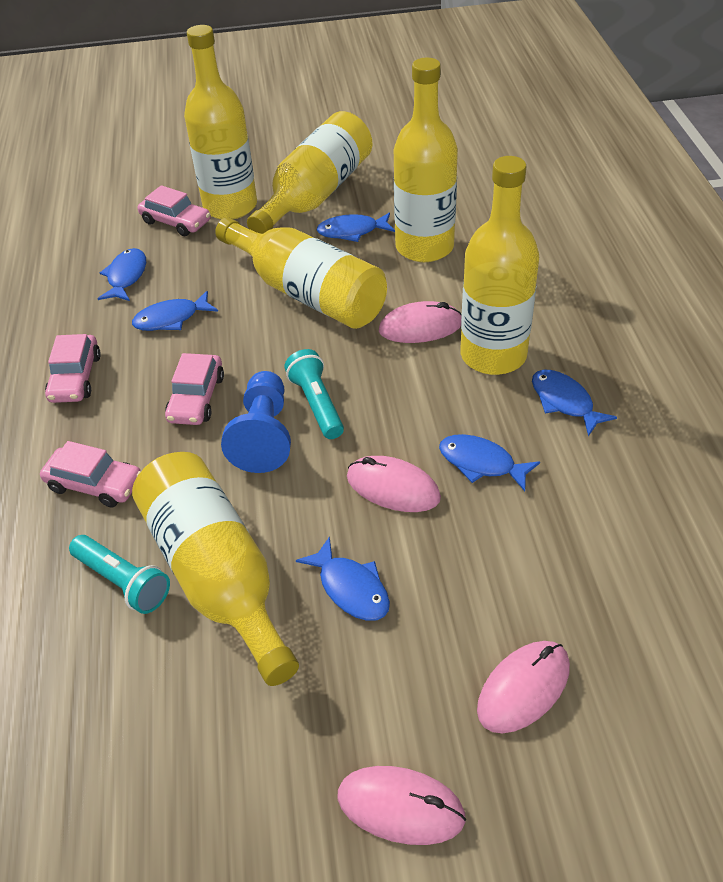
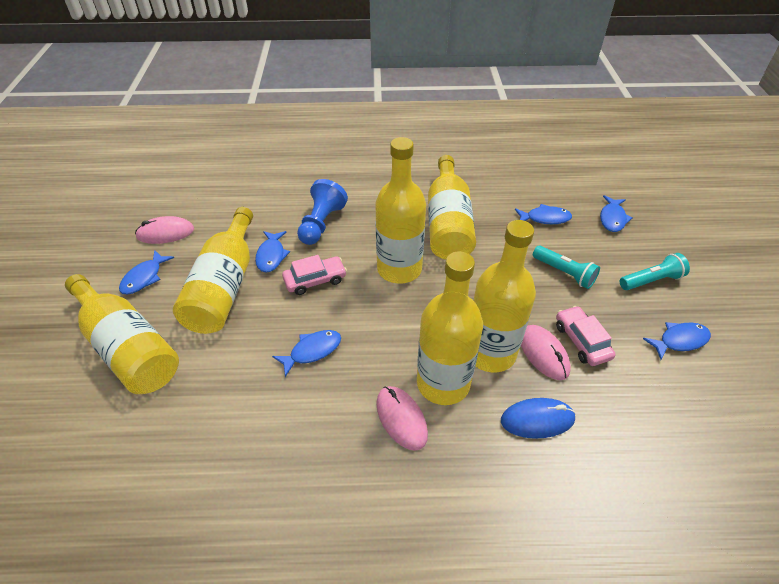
blue mouse: none = 0 -> [501,398,576,438] = 1
pink car: [40,441,141,508] [45,334,101,403] [138,185,211,236] [165,353,224,425] = 4 -> [282,255,347,295] [556,306,616,366] = 2
pink mouse: [337,766,466,845] [347,456,441,512] [379,301,462,343] [477,641,570,733] = 4 -> [135,216,194,244] [376,386,428,451] [521,325,571,380] = 3

